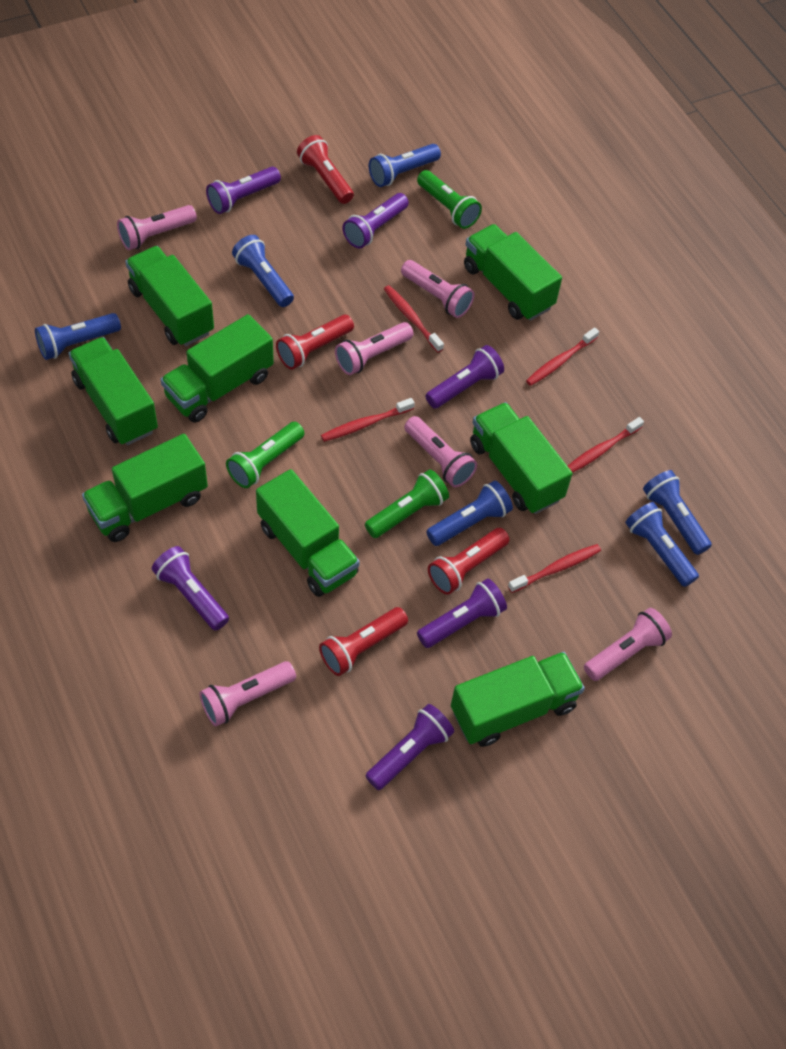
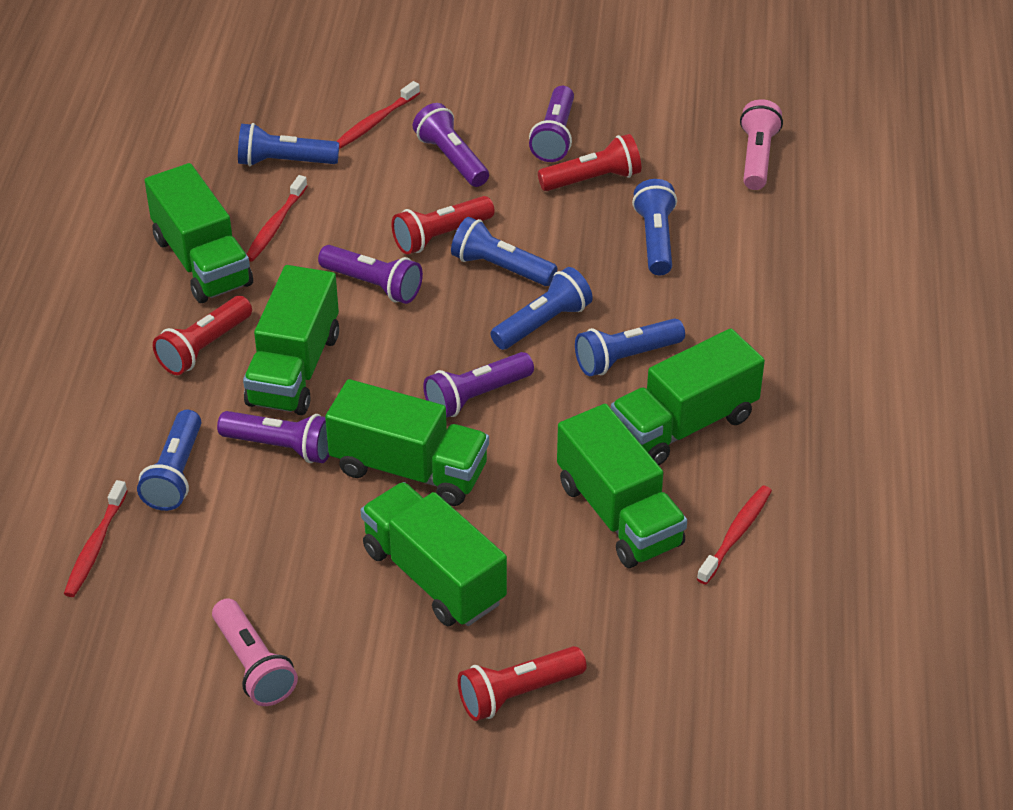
green flashlight: [226,422,304,488] [365,469,449,538] [417,170,482,229] = 3 -> none = 0
green truck: [68,337,158,445] [82,434,208,542] [125,246,214,346] [161,314,274,423] [256,469,360,597] [451,652,585,747] [464,224,562,321] [470,402,572,514] = 8 -> [144,163,253,303] [243,265,339,415] [325,379,489,506] [361,482,507,626] [557,404,687,568] [611,328,765,465] = 6
pink flashlight: [117,205,197,250] [199,661,296,726] [335,322,413,375] [401,260,475,318] [404,416,477,488] [584,608,672,681] = 6 -> [212,598,298,706] [740,99,783,190] = 2
purple flashlight: [152,546,229,631] [206,167,281,214] [342,193,409,248] [366,704,454,790] [417,578,507,648] [426,345,504,409] = 6 -> [217,411,330,463] [318,245,423,304] [413,103,489,187] [423,352,534,418] [529,86,574,162] = 5
red toothbrush: [321,398,415,442] [384,285,444,352] [508,544,601,593] [526,327,599,386] [568,417,644,473] = 5 -> [64,480,128,597] [247,175,307,261] [337,81,420,149] [697,486,772,584] = 4

